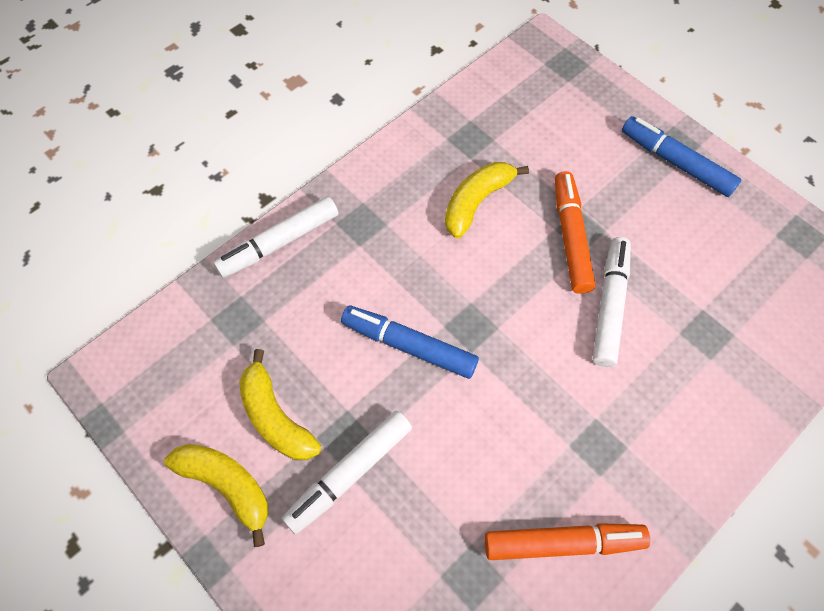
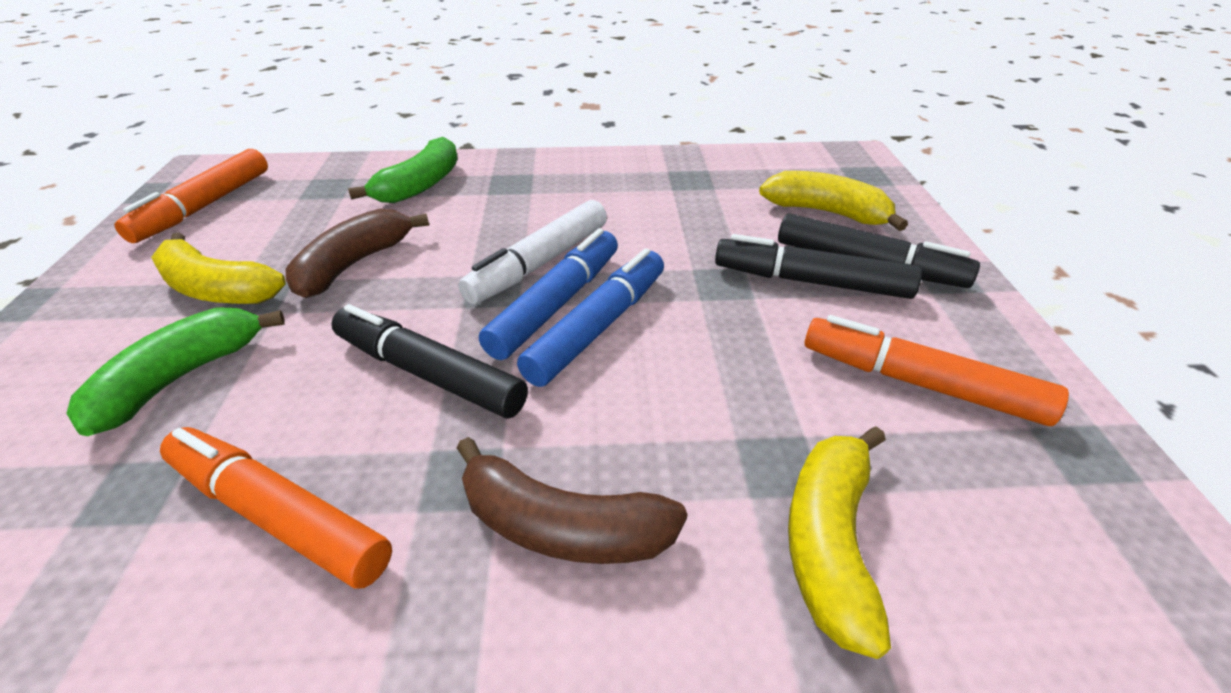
black marker: none = 0 -> [331,304,528,419] [715,234,922,299] [778,213,980,288] = 3
brown banana: none = 0 -> [285,209,429,298] [457,437,688,564] = 2
green banana: none = 0 -> [66,307,285,436] [348,137,458,203] = 2
orange marker: [485,523,650,560] [555,171,595,294] = 2 -> [115,149,268,243] [160,427,392,589] [805,315,1069,426] = 3
white marker: [213,196,338,278] [282,410,412,534] [592,237,631,367] = 3 -> [458,200,607,304] = 1

